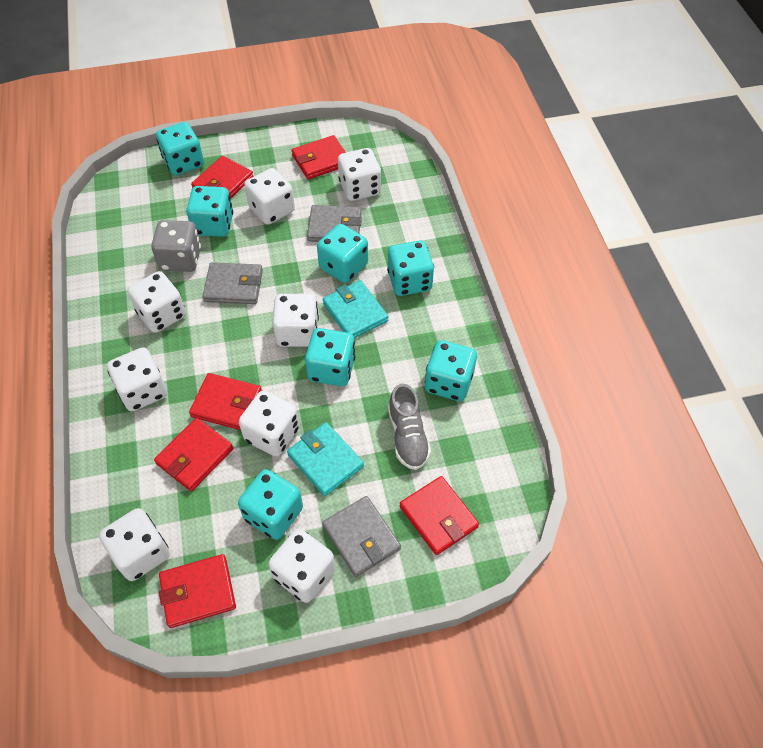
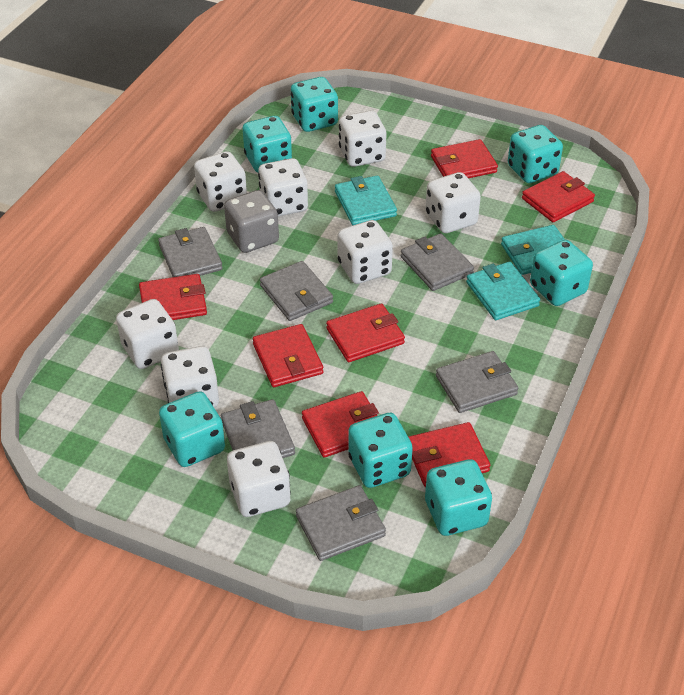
grey shoe: [388,384,431,470] = 1 -> none = 0
grey wallet: [203,262,263,304] [307,205,362,242] [322,496,401,577] = 3 -> [158,227,223,277] [221,399,295,458] [260,261,333,321] [296,485,386,561] [401,233,474,291] [436,351,518,413] = 6
red wallet: [154,418,233,491] [159,554,236,628] [189,373,262,430] [191,156,254,199] [291,135,346,179] [400,476,479,555] = 6 -> [139,274,207,320] [253,324,323,387] [302,391,379,457] [326,303,405,362] [408,422,490,487] [431,139,498,178] [522,171,595,222] = 7
turquoise wallet: [287,422,364,496] [323,280,389,338] = 2 -> [335,176,397,225] [466,262,540,320] [501,225,565,275] = 3

